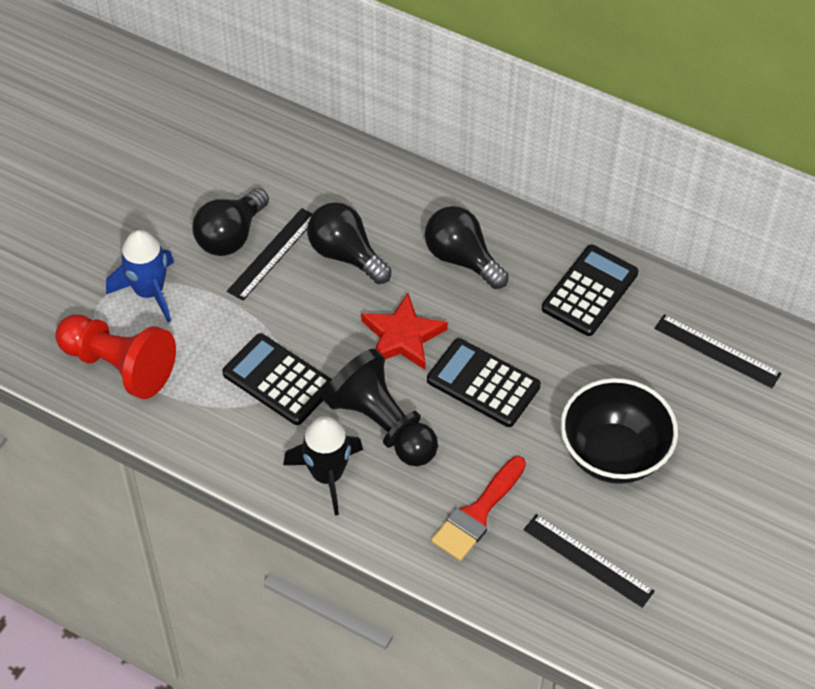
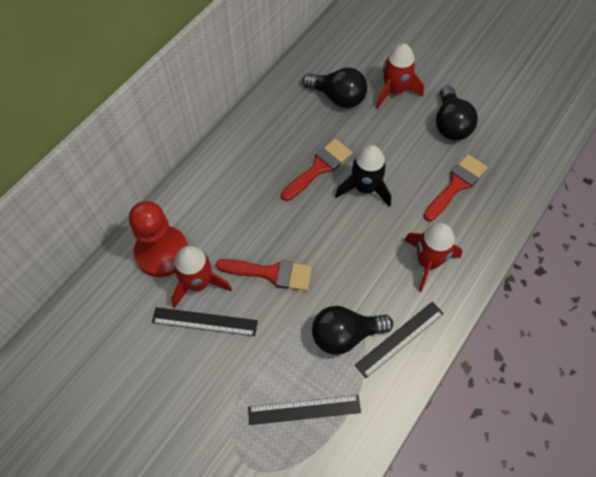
black bowl: [560,378,678,484] = 1 -> none = 0
black calculator: [222,334,332,425] [427,338,541,427] [542,245,638,336] = 3 -> none = 0
black pawn: [323,349,438,466] = 1 -> none = 0
blue rocket: [106,230,174,322] = 1 -> none = 0
red brush: [431,456,526,561] = 1 -> [216,259,312,291] [281,139,352,201] [424,154,487,221] = 3
red rocket: none = 0 -> [171,246,232,308] [376,43,424,109] [404,223,462,292] = 3
red star: [361,293,448,370] = 1 -> none = 0

